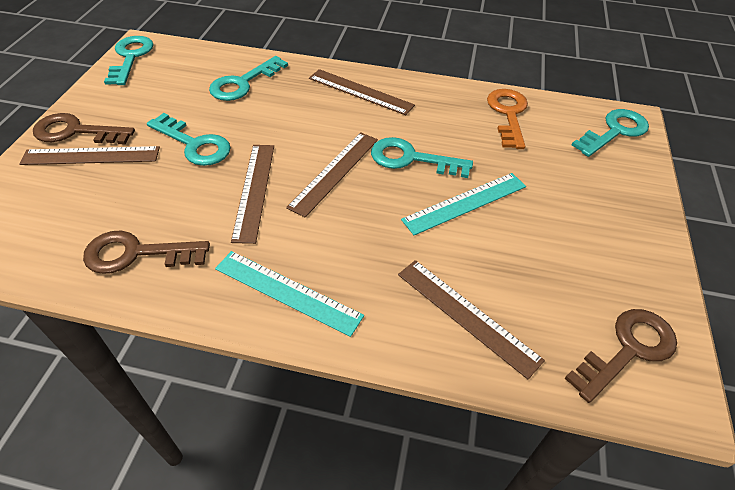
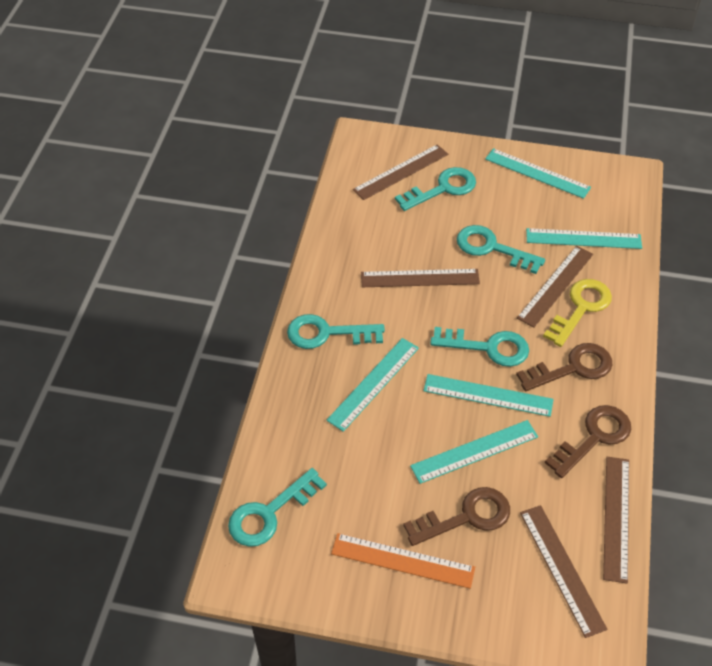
orange key: [487,89,528,149] = 1 -> none = 0
orange ruler: none = 0 -> [331,533,475,589] = 1
turquoise ruler: [215,251,364,337] [401,173,526,235] = 2 -> [326,338,419,432] [410,420,538,484] [423,374,554,417] [485,148,591,199] [526,228,642,249] = 5
yellow key: none = 0 -> [543,279,612,347] = 1

